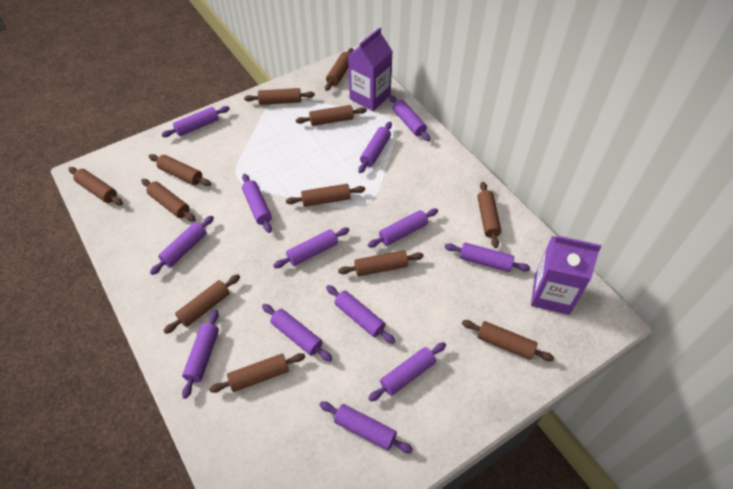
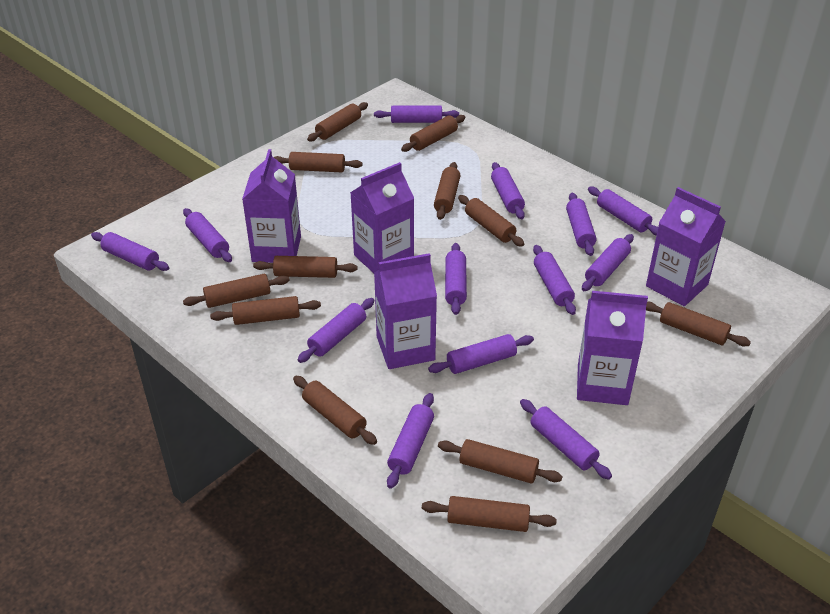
purple carton: [348,27,393,111] [531,236,601,315] = 2 -> [242,149,301,263] [350,162,414,273] [374,253,437,369] [577,291,648,405] [646,187,726,306] = 5

